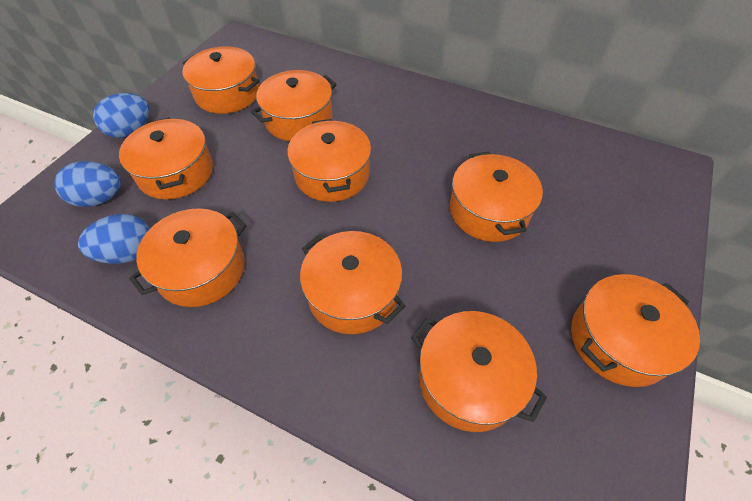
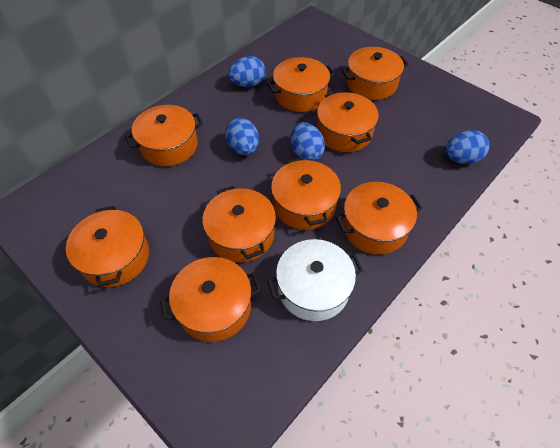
blue egg: [54,161,121,207] [78,214,150,264] [93,93,149,138] = 3 -> [225,118,259,156] [228,56,266,87] [291,122,325,161] [445,130,490,164] = 4
white pot: none = 0 -> [267,239,363,321] = 1

